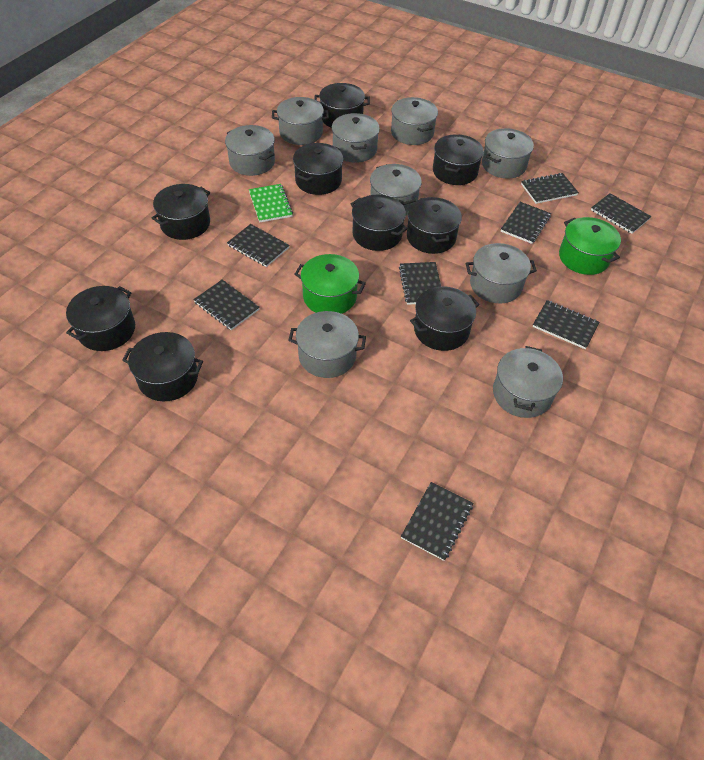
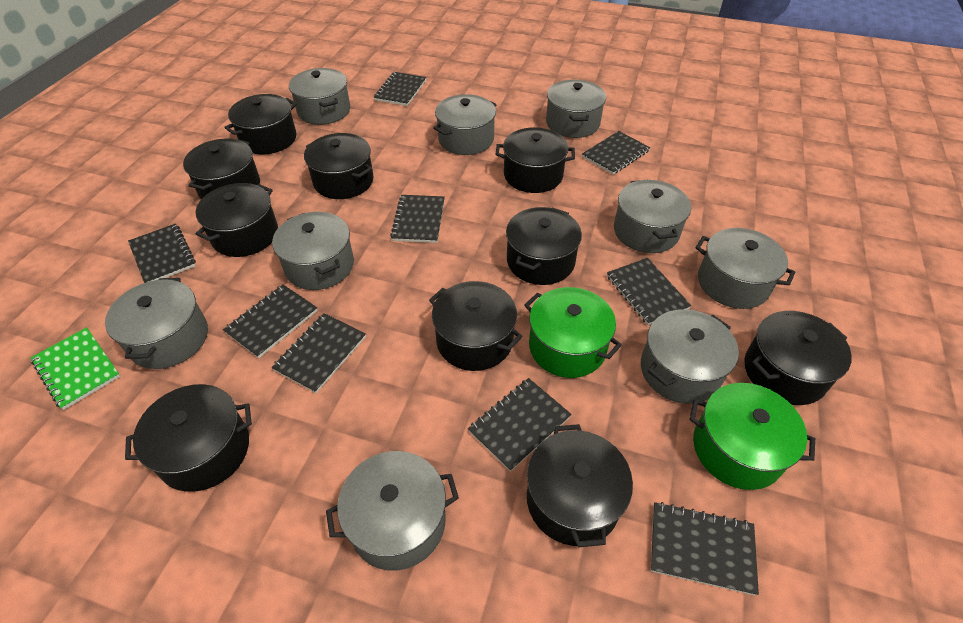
black notebook: [193,280,259,330] [227,224,290,267] [399,262,441,305] [401,482,473,561] [501,202,551,244] [521,173,579,204] [533,300,599,349] [591,193,651,234] = 8 -> [128,224,196,283] [223,285,318,358] [271,313,366,393] [374,72,426,106] [390,195,445,243] [468,378,572,472] [582,131,650,174] [607,258,691,325] [651,502,759,596] = 9
black pot: [66,286,135,351] [122,332,203,402] [152,184,210,240] [293,143,343,195] [314,83,370,128] [350,195,408,251] [407,197,462,254] [410,287,479,351] [433,134,484,185] = 9 -> [125,384,252,492] [183,139,260,199] [196,183,278,257] [224,94,296,155] [304,133,374,199] [429,281,523,371] [496,127,575,193] [506,207,582,285] [527,424,633,547] [744,311,852,405] = 10

